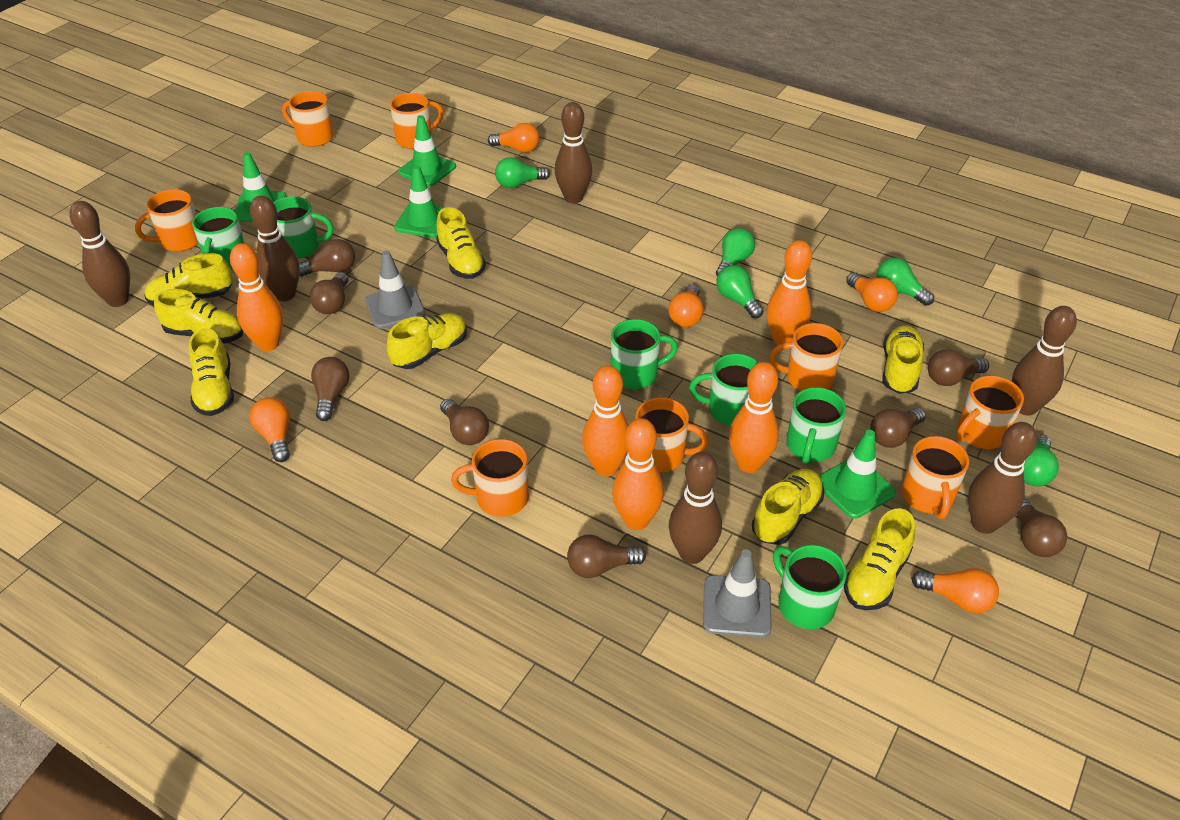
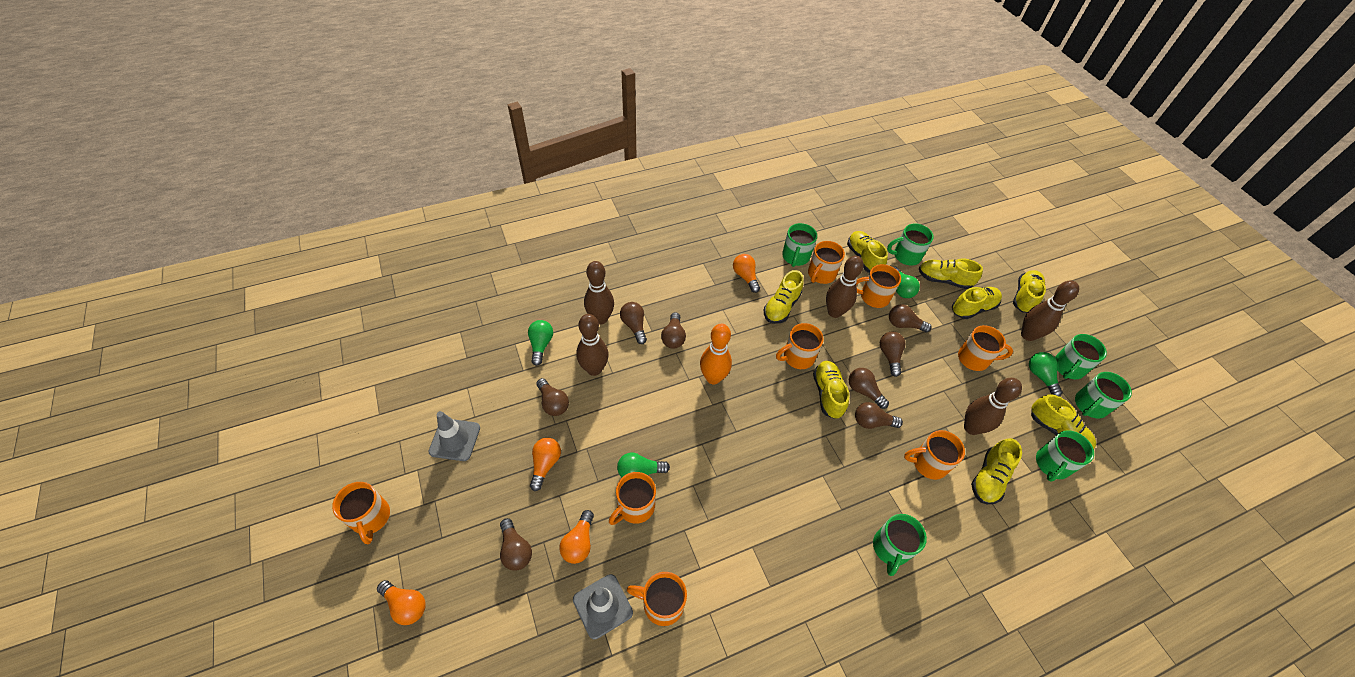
brown bowling pin: [69,201,130,307] [250,195,300,301] [555,102,592,203] [669,452,722,564] [968,422,1037,534] [1012,306,1077,416] = 6 -> [576,314,609,376] [584,261,614,325] [826,256,864,318] [964,378,1022,435] [1021,280,1079,341] = 5
green light bulb: [495,157,550,188] [716,228,755,276] [716,265,764,318] [877,258,934,306] [1023,435,1059,486] = 5 -> [528,320,553,366] [617,453,670,477] [894,267,920,298] [1029,352,1063,397] = 4
green traffic cone: [235,152,287,222] [394,165,446,238] [398,115,456,186] [819,430,896,519] = 4 -> none = 0
orange bowling pin: [230,243,284,351] [582,365,629,477] [612,418,664,530] [729,362,779,473] [766,240,812,346] = 5 -> [700,324,732,384] = 1
orange light bulb: [250,397,290,462] [488,123,539,153] [668,285,703,327] [846,273,898,312] [911,568,999,613] = 5 -> [377,580,426,625] [530,438,561,491] [559,510,594,564] [733,254,760,293] = 4

